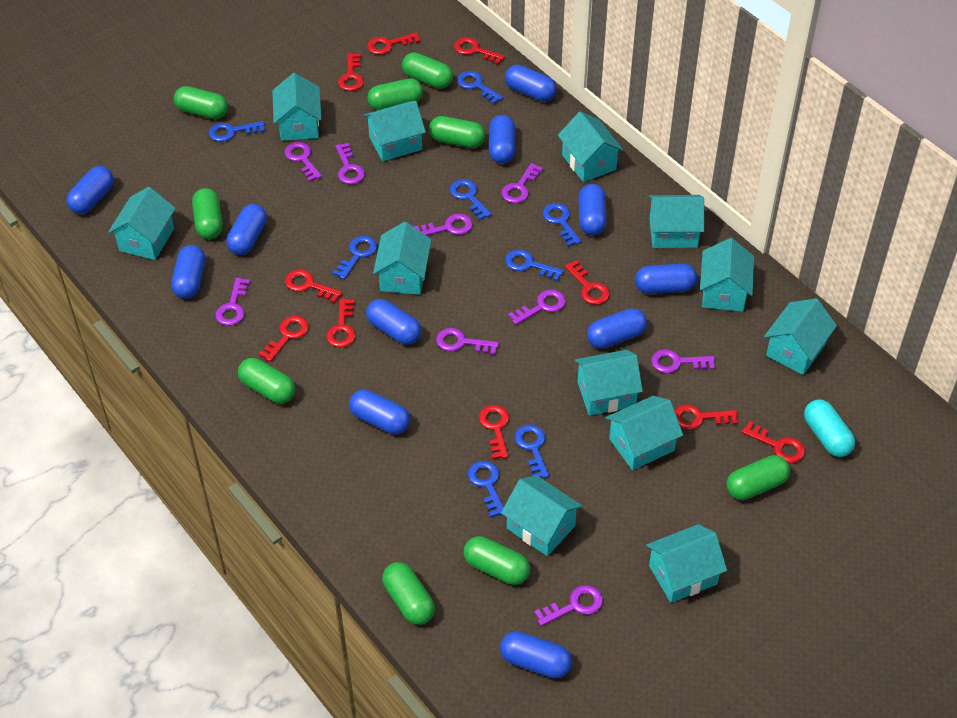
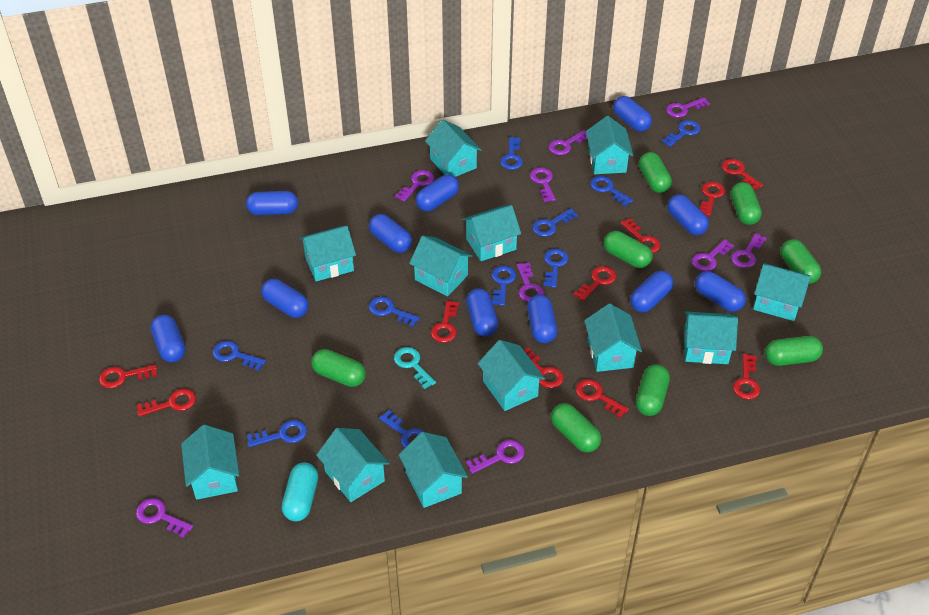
blue key: [209,121,265,142] [332,236,377,280] [450,179,492,220] [457,71,503,104] [468,461,504,518] [505,249,564,281] [515,424,549,478] [542,203,581,247] = 8 -> [213,341,266,371] [247,420,307,447] [369,297,420,327] [379,410,424,448] [491,266,516,306] [500,137,523,170] [532,208,578,237] [543,249,569,288] [590,176,633,206] [662,120,700,147] = 10
green capsule: [174,86,228,119] [192,188,223,239] [238,358,295,404] [367,78,423,110] [382,562,435,625] [402,52,453,89] [429,116,485,148] [464,536,530,585] [726,455,790,500] = 9 -> [311,349,366,387] [551,403,601,452] [604,231,653,268] [636,364,670,416] [639,152,672,193] [731,182,762,225] [765,336,823,366] [781,239,821,284] = 8
turquoise key: none = 0 -> [394,347,436,389] = 1

